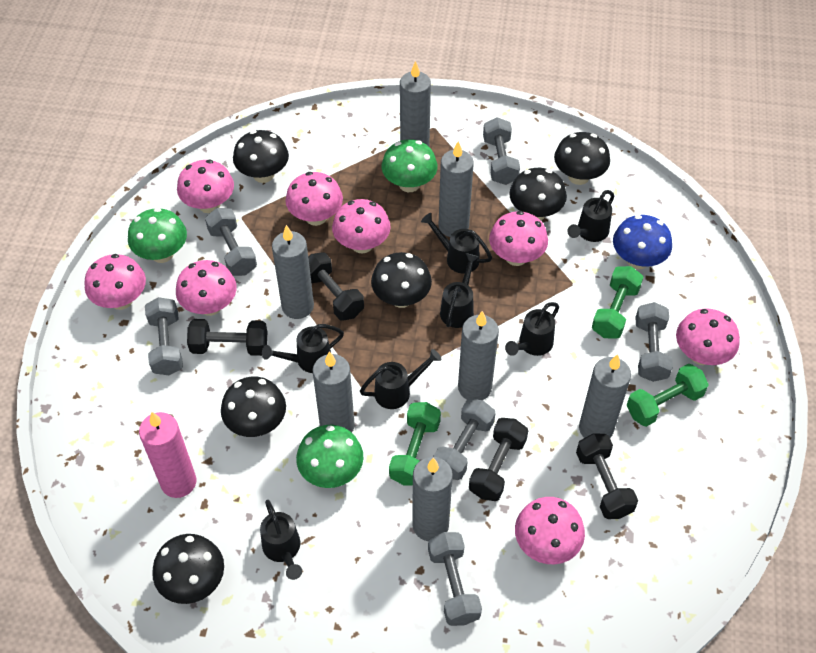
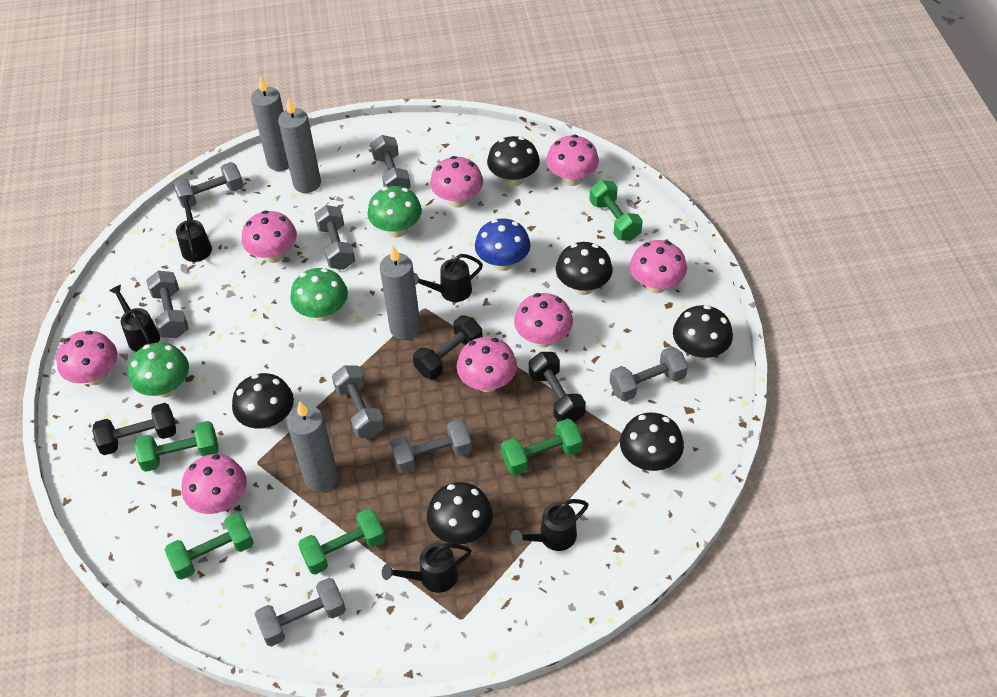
black dumbbell: [187,319,267,356] [308,253,364,321] [469,418,528,501] [576,433,638,519] = 4 -> [92,403,176,455] [413,315,483,380] [529,352,586,422] = 3
black watering can: [260,500,302,580] [262,324,344,373] [360,349,442,409] [421,213,492,274] [440,253,479,328] [505,302,559,356] [568,190,614,242] = 7 -> [109,285,160,352] [176,195,212,262] [382,543,472,593] [414,254,483,302] [510,499,588,551] = 5
green dumbbell: [389,402,441,486] [592,266,643,339] [627,364,709,427] = 3 -> [135,421,218,472] [165,513,254,580] [298,508,385,575] [501,418,583,475] [589,180,643,241] = 5
grey candle: [272,225,314,319] [313,351,355,433] [400,61,431,146] [412,457,453,541] [439,141,474,237] [458,311,499,400] [579,354,631,438] = 7 -> [251,76,289,171] [278,98,321,193] [287,401,338,492] [380,246,421,340] = 4
grey dumbbell: [145,297,183,375] [205,208,257,276] [428,532,482,626] [433,399,495,480] [483,117,520,185] [635,302,673,382] = 6 -> [146,271,189,338] [173,162,244,208] [254,578,346,647] [315,205,355,270] [332,365,385,438] [371,135,411,189] [390,419,472,473] [610,347,688,401] = 8
pink candle: [139,412,196,498] = 1 -> none = 0

